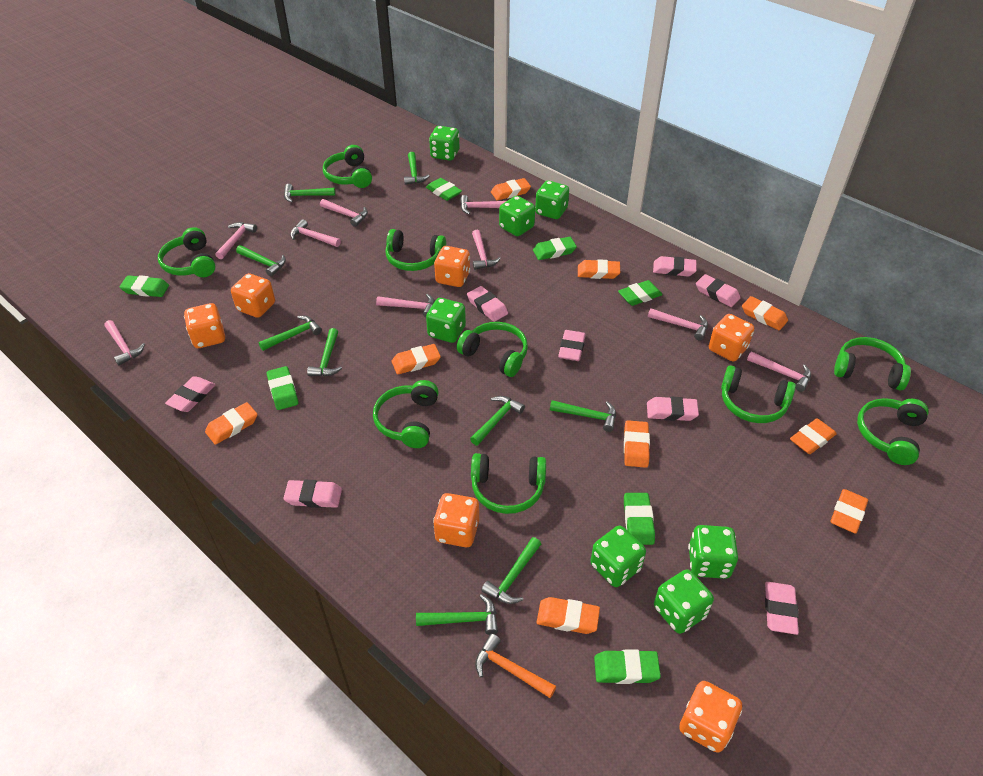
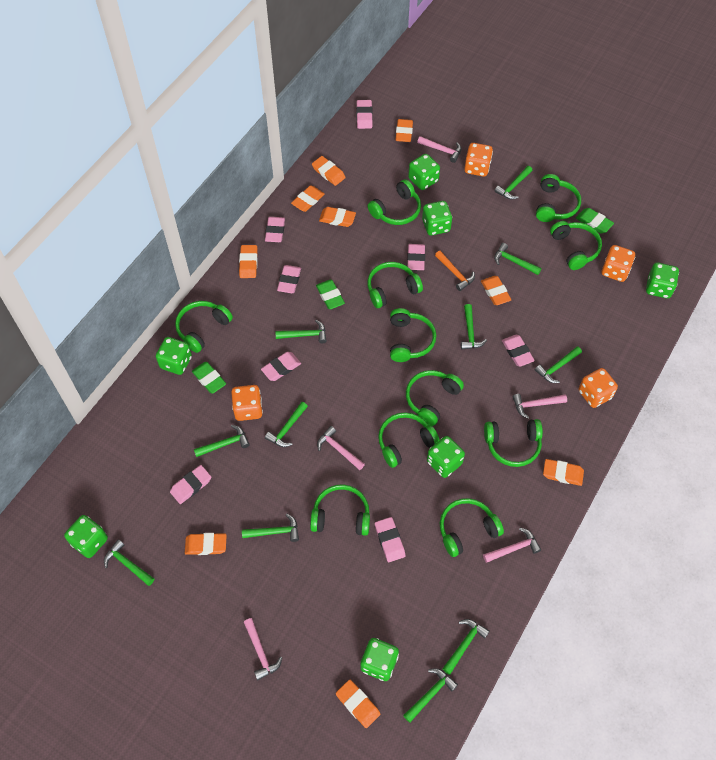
green eraser: [120,275,169,297] [267,366,298,410] [426,178,462,201] [533,237,577,260] [594,649,661,684] [618,280,663,306] [624,493,655,545] = 7 -> [192,362,226,394] [316,280,345,309] [576,208,614,233] = 3
green hammer: [236,245,286,277] [259,316,322,351] [284,184,335,202] [307,328,342,376] [404,152,429,185] [416,594,498,635] [470,396,525,445] [481,537,541,604] [550,400,616,432] = 9 -> [104,539,154,586] [194,425,250,457] [242,514,299,542] [265,402,308,447] [275,320,327,343] [403,668,458,723] [442,619,490,675] [461,304,487,350] [494,166,533,200] [494,243,541,275] [535,346,582,383] = 11
green headphones: [158,227,216,277] [323,145,372,188] [373,380,439,448] [385,229,446,271] [457,322,528,377] [471,453,546,514] [721,365,796,423] [834,337,911,390] [857,398,929,465] = 9 -> [175,301,233,353] [310,484,370,536] [367,262,423,308] [368,179,421,225] [378,412,440,468] [390,308,436,362] [406,370,464,426] [440,498,504,557] [484,419,543,467] [536,174,581,222] [550,221,602,270] = 11
orange dice: [184,303,225,348] [231,273,275,318] [433,493,479,547] [434,246,470,287] [679,681,742,753] [709,314,754,362] = 6 -> [231,385,263,421] [464,143,493,176] [579,368,618,408] [602,245,635,282] = 4
pink hammer: [104,320,145,366] [215,222,257,259] [290,219,341,247] [320,199,368,227] [376,294,435,317] [460,195,506,215] [472,230,501,270] [648,308,708,341] [747,351,811,392] = 9 -> [244,618,282,680] [317,426,365,470] [417,136,461,163] [483,528,541,563] [513,394,567,419] = 5

